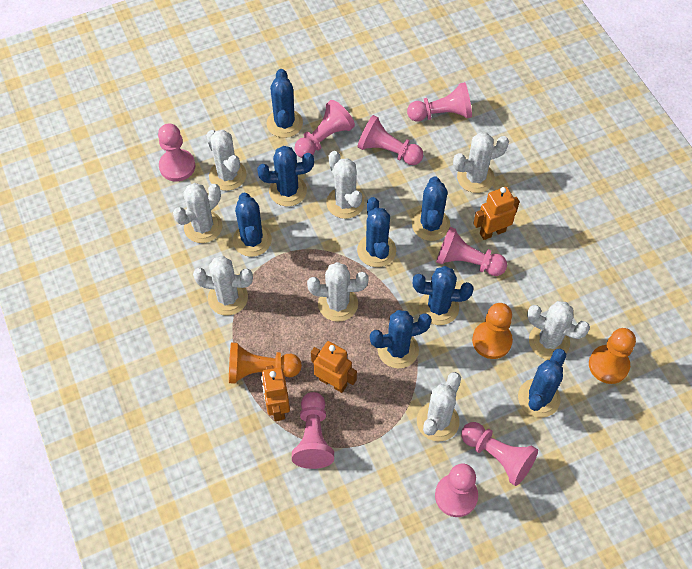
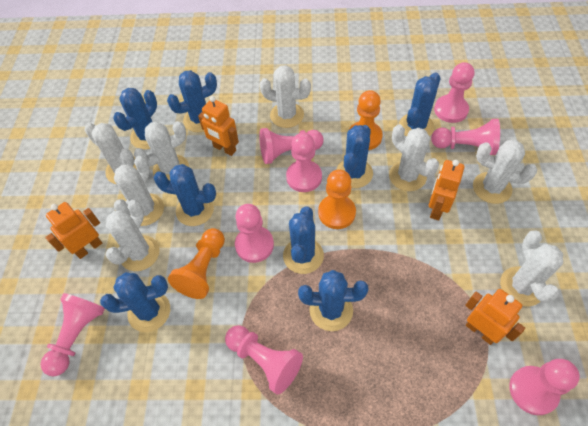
orange robot: [261,365,290,421] [311,341,357,393] [473,187,520,240] = 3 -> [45,202,102,259] [198,96,239,156] [429,160,465,221] [465,289,525,345] = 4

